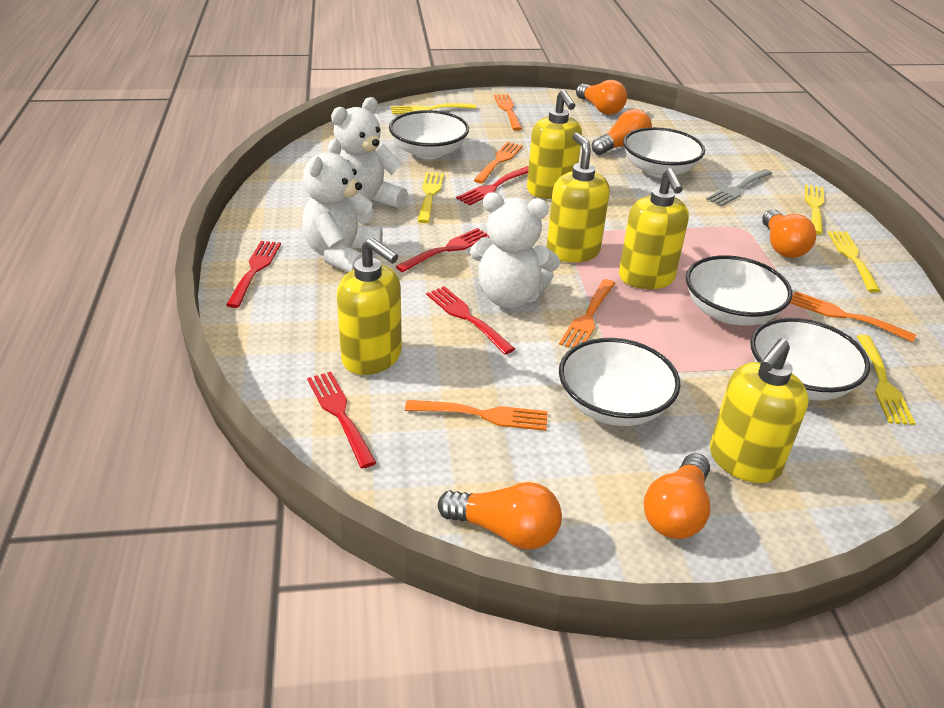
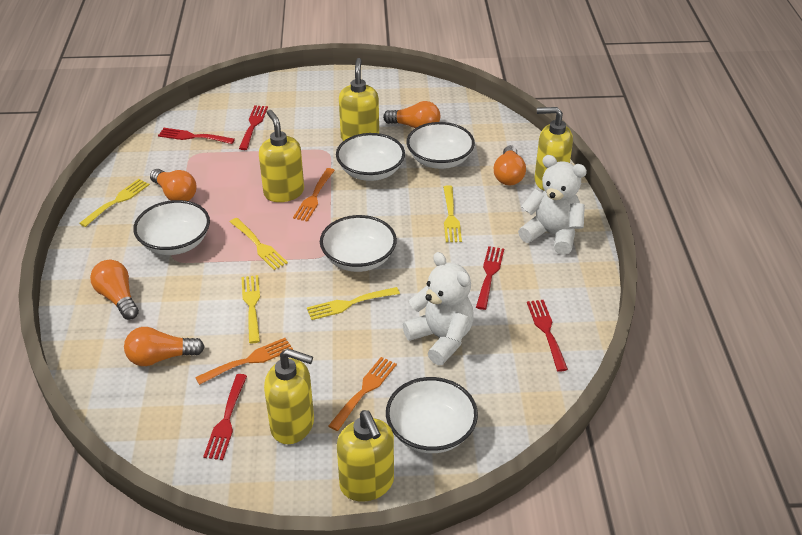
grey fork: [706,169,772,206] = 1 -> none = 0
orange fork: [405,400,548,431] [474,142,523,183] [494,94,522,131] [559,279,616,348] [790,291,916,342] = 5 -> [195,338,293,385] [293,168,335,222] [328,357,397,431] = 3
white teddy bear: [302,139,383,273] [331,97,408,224] [470,192,560,308] = 3 -> [403,252,474,365] [518,155,587,255] = 2

